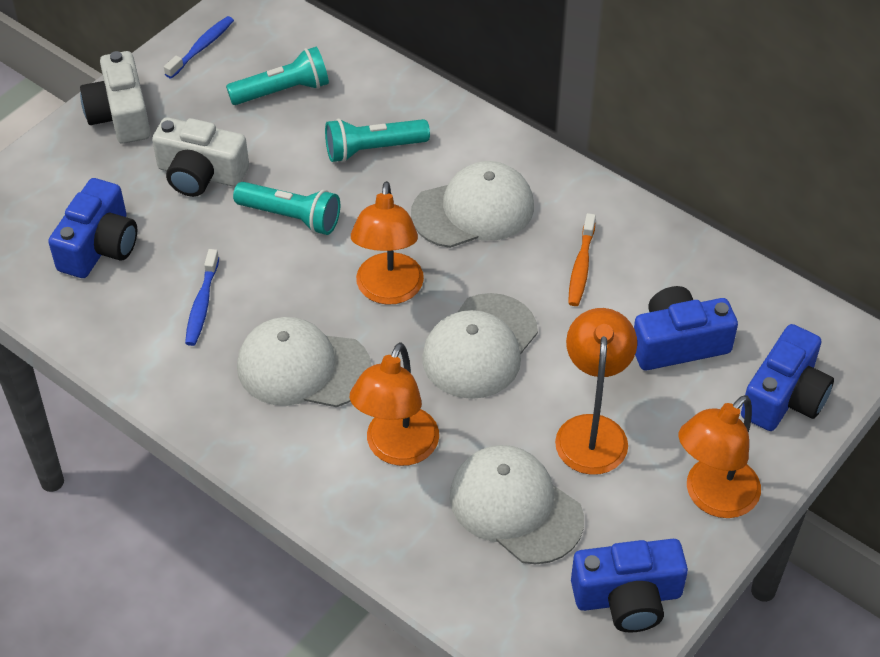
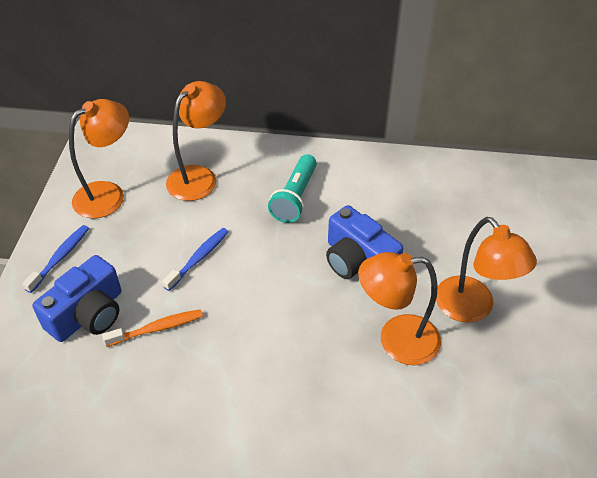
blue camera: [48,178,137,278] [571,539,688,633] [634,286,738,370] [741,324,834,431] = 4 -> [32,255,121,342] [326,205,403,279] = 2
turquoise flashlight: [226,47,329,105] [233,182,340,235] [325,119,430,162] = 3 -> [268,154,317,223] = 1
white camera: [80,51,150,144] [152,117,249,197] = 2 -> none = 0
white cap: [237,317,372,407] [411,161,534,248] [422,293,538,399] [449,445,584,564] = 4 -> none = 0

